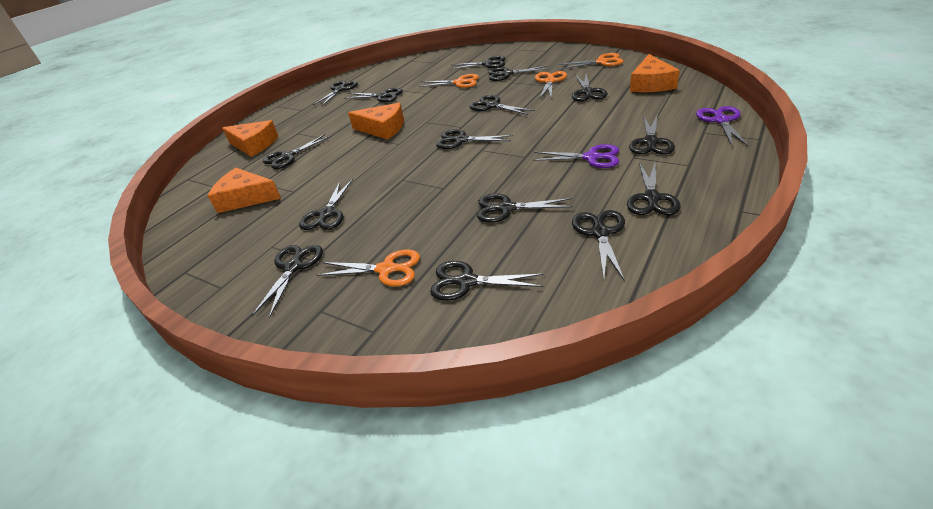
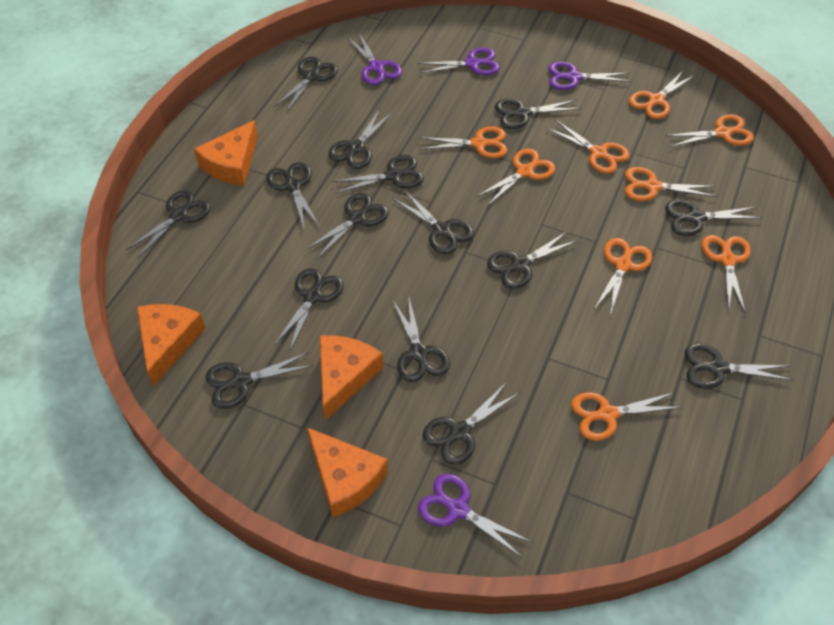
orange scissors: [317,250,420,287] [419,74,479,88] [535,71,567,99] [559,53,624,69] = 4 -> [419,126,507,158] [476,149,555,206] [546,119,630,174] [571,392,682,441] [594,238,652,315] [625,167,717,201] [629,70,696,119] [665,114,754,147] [702,235,751,313] = 9
purple scissors: [532,144,619,168] [696,106,748,146] = 2 -> [347,33,402,85] [417,48,500,75] [418,474,533,558] [548,62,632,90] = 4

